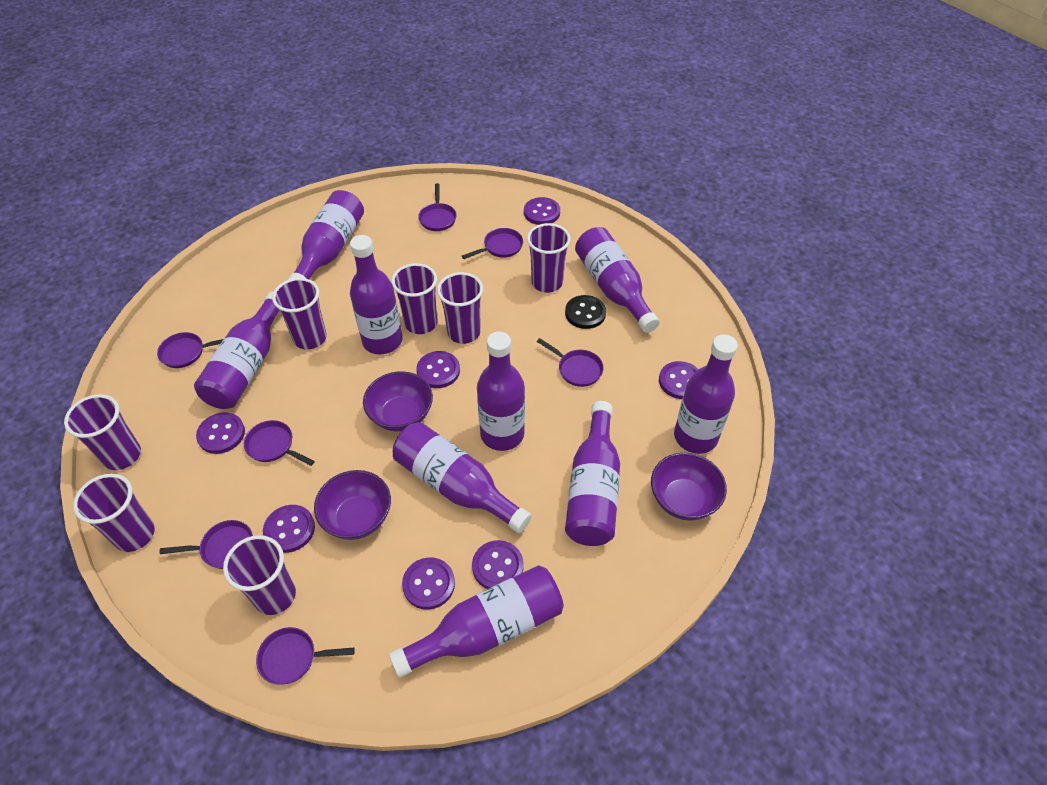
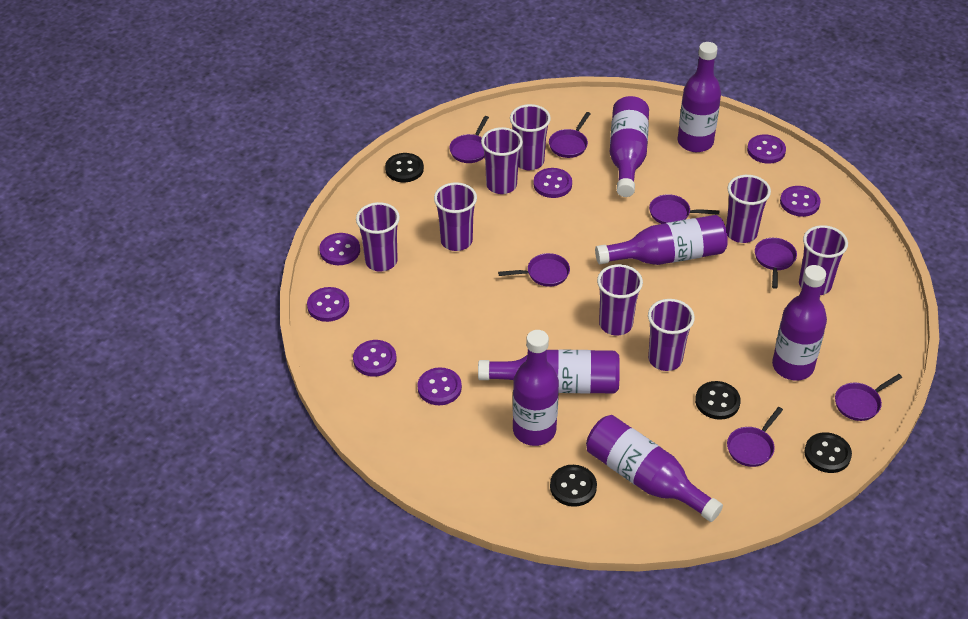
black button: [565,295,606,329] = 1 -> [385,153,424,182] [550,465,597,507] [695,381,741,420] [804,432,852,473] = 4
purple bottle: [194,291,279,409] [288,190,364,280] [350,235,403,354] [389,565,564,678] [393,422,532,533] [477,331,525,451] [565,401,620,546] [575,227,660,333] [674,334,738,454] = 9 -> [478,349,620,394] [513,330,559,446] [586,415,723,522] [595,215,728,265] [610,96,649,197] [677,42,721,152] [772,265,827,380] = 7
purple bowl: [314,470,391,540] [363,371,433,431] [651,453,727,521] = 3 -> none = 0
purple cup: [64,394,141,470] [73,474,155,552] [223,535,296,615] [272,278,327,350] [391,263,437,334] [437,272,483,344] [527,223,571,293] = 7 -> [356,202,400,272] [434,182,477,251] [481,127,523,194] [510,104,551,170] [597,264,643,335] [648,299,695,371] [726,175,771,243] [799,225,848,295] = 8

